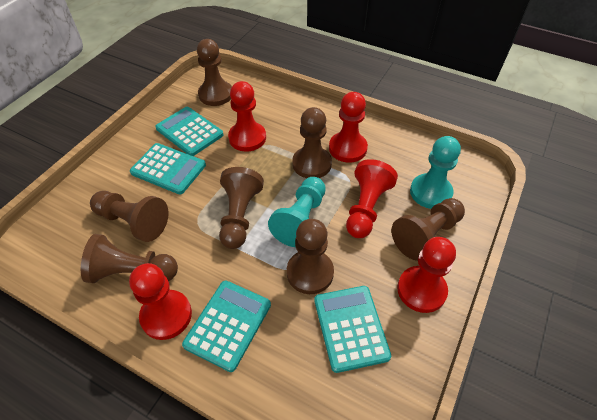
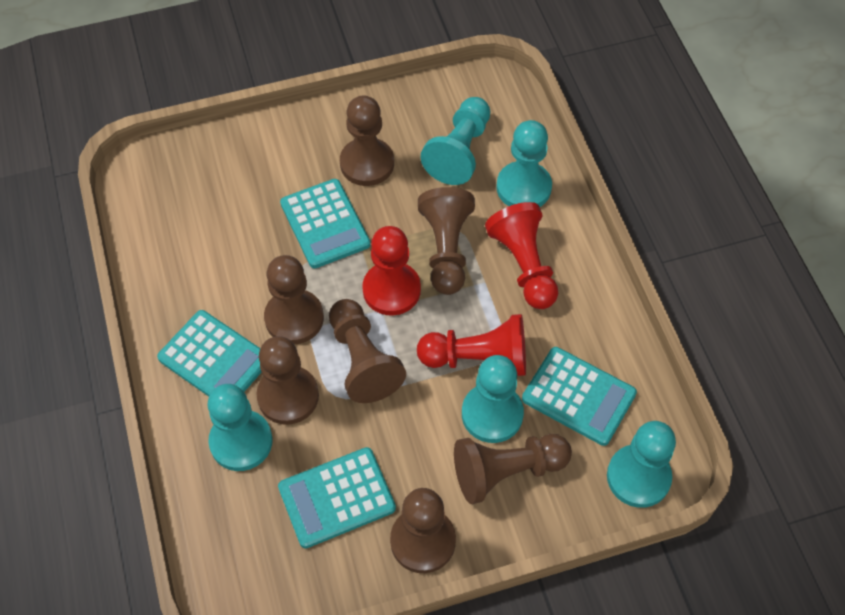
red pawn: [129,263,192,340] [228,81,266,151] [329,92,368,163] [346,159,398,238] [397,237,456,313] = 5 -> [362,226,421,316] [417,314,526,376] [485,202,558,309] = 3
turquoise pawn: [268,177,326,247] [410,136,461,209] = 2 -> [207,384,273,471] [421,97,490,185] [462,355,524,443] [496,120,552,207] [607,421,676,508] = 5

